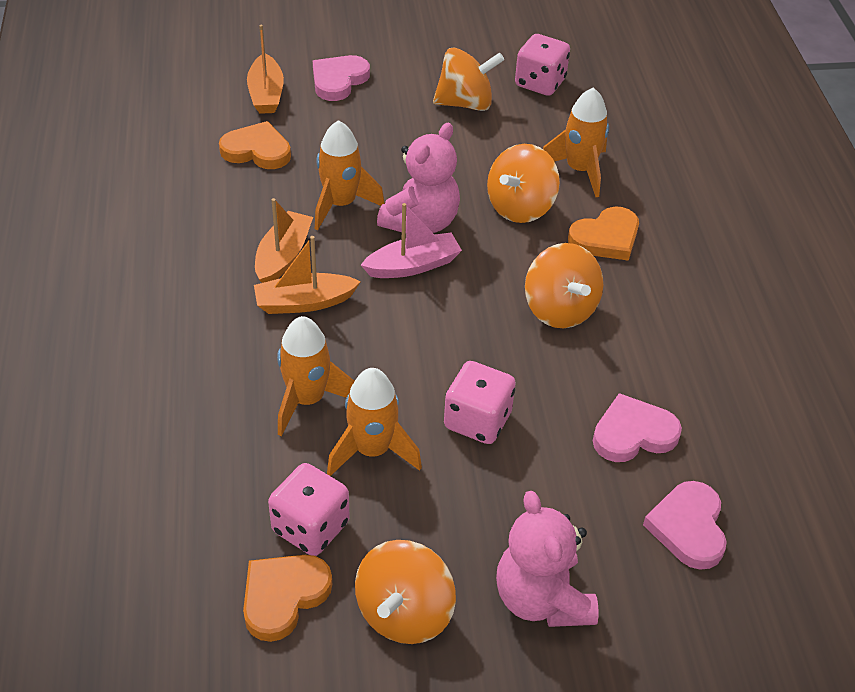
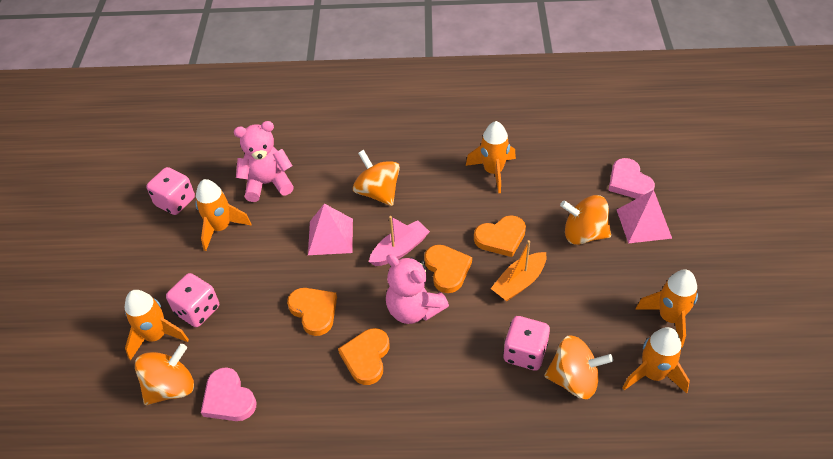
orange boat: [247,25,284,114] [254,236,361,314] [255,198,313,283] = 3 -> [491,240,546,301] = 1
orange heart: [219,121,291,169] [243,555,332,642] [568,207,639,261] = 3 -> [287,288,337,336] [338,328,389,385] [424,245,472,293] [474,215,526,257] = 4
orange rocket: [277,316,355,436] [315,120,385,230] [327,368,422,476] [543,87,609,197] = 4 -> [125,290,189,361] [195,179,252,251] [466,121,516,193] [623,327,690,393] [635,270,698,347] = 5
pink heart: [313,55,370,101] [593,393,682,462] [643,481,727,570] = 3 -> [201,367,256,421] [608,158,655,199] = 2
pink pyramid: none = 0 -> [308,204,353,255] [617,190,672,243] = 2

